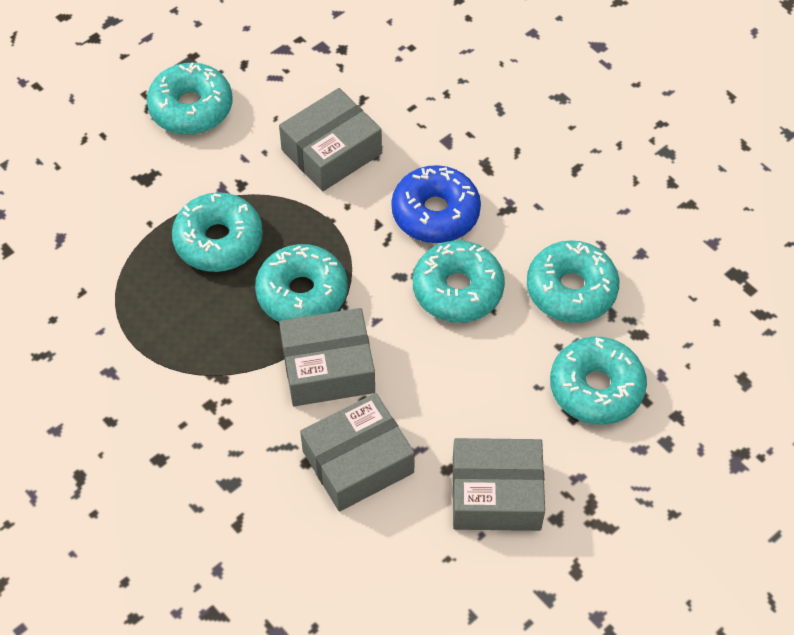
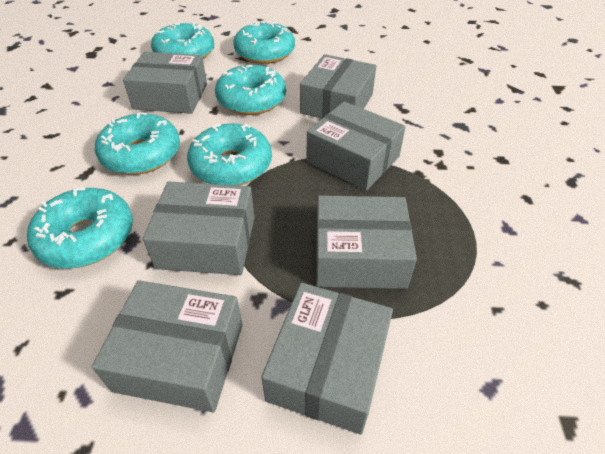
blue donut: [391,165,481,243] = 1 -> none = 0
grey box: [279,88,382,191] [279,308,375,406] [300,393,415,512] [452,438,545,531] = 4 -> [92,281,242,412] [123,52,207,114] [143,181,255,275] [261,283,393,434] [300,54,376,119] [307,101,406,191] [316,195,417,289] = 7

